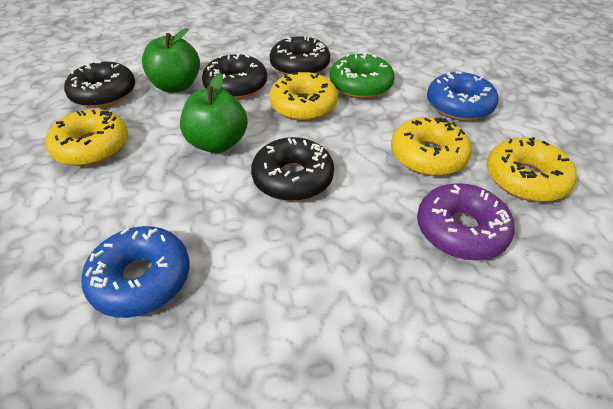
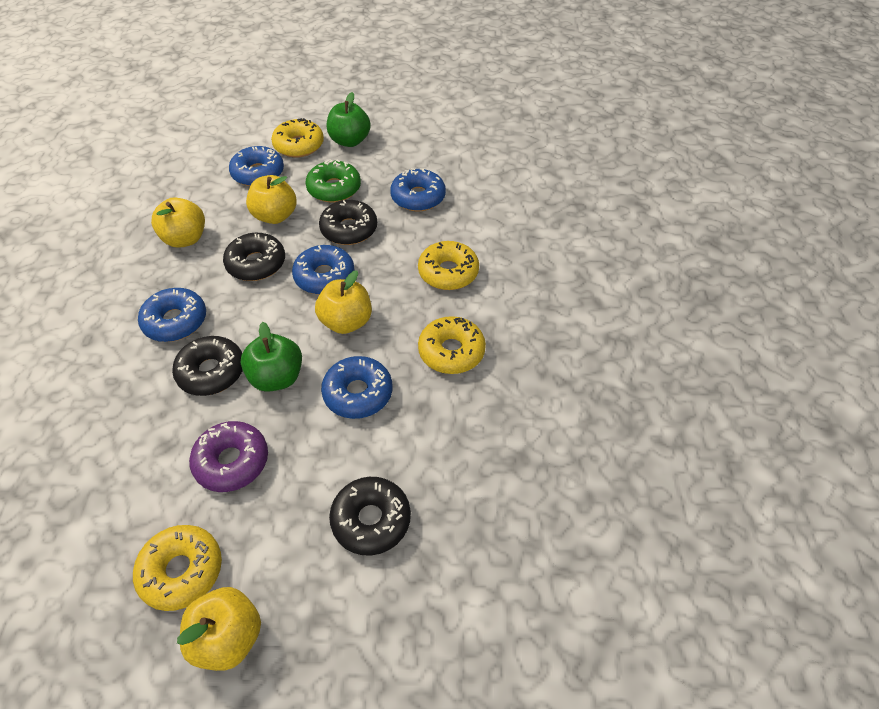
blue donut: [81,226,190,318] [427,72,499,121] = 2 -> [138,288,206,342] [229,146,284,186] [292,245,355,294] [321,356,392,419] [390,168,446,211] = 5
yellow apple: none = 0 -> [151,197,205,248] [177,587,261,671] [246,175,297,224] [315,270,372,334] = 4

